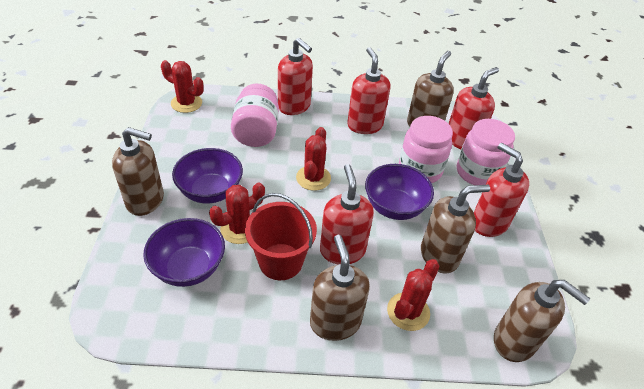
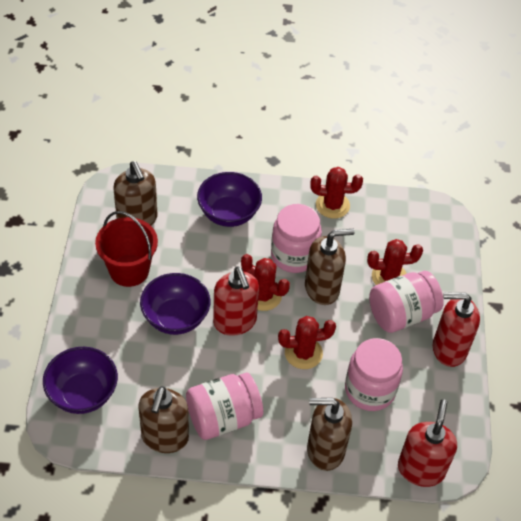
brown soap dispenser: [112,127,164,216] [310,235,370,341] [407,51,454,127] [421,185,490,274] [494,280,590,362] = 5 -> [113,161,157,226] [138,386,189,453] [305,229,355,305] [307,398,352,471] = 4
pink jar: [231,84,279,147] [399,116,453,183] [457,119,515,185] = 3 -> [186,372,263,440] [271,204,322,273] [345,338,403,411] [369,271,444,333] = 4
red soap dispenser: [278,38,313,115] [320,164,374,264] [347,47,391,134] [448,67,499,149] [474,143,529,237] = 5 -> [213,267,259,336] [398,399,457,487] [433,293,480,367] = 3

